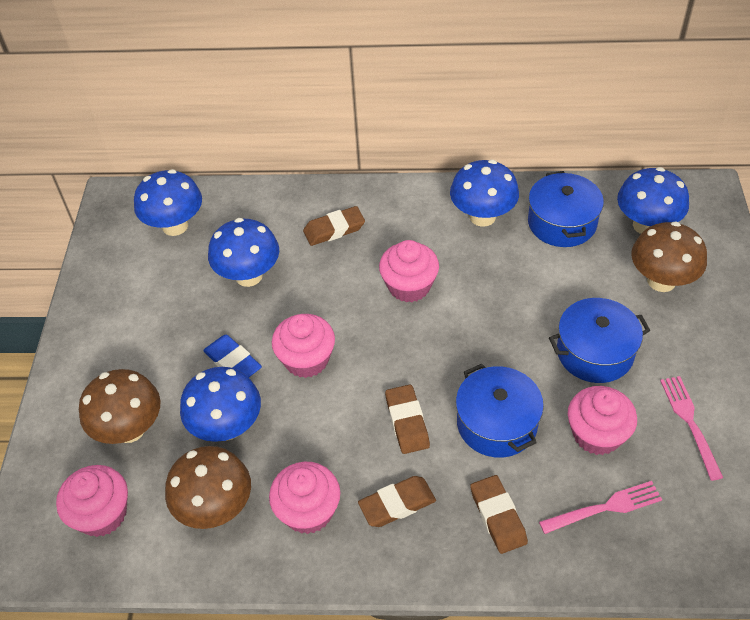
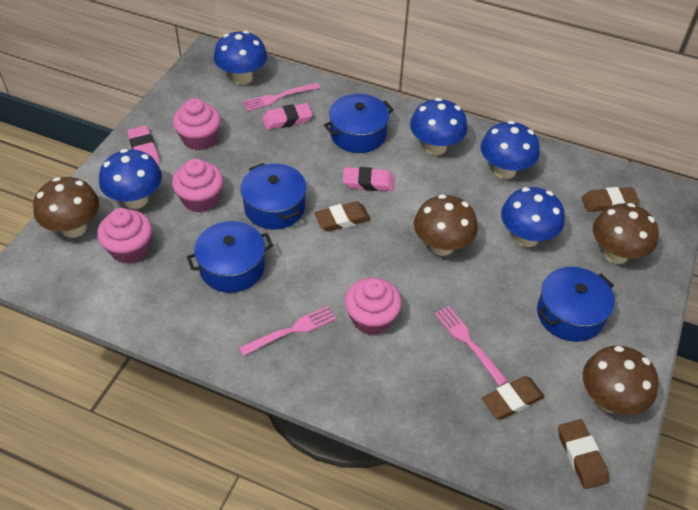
blue eraser: [203,334,262,378] = 1 -> none = 0
blue pot: [456,364,544,458] [528,171,604,247] [549,298,651,383] = 3 -> [187,221,273,293] [240,163,306,229] [324,94,394,153] [537,267,615,342] = 4
brown mushroom: [79,369,160,444] [165,446,251,529] [631,222,707,292] = 3 -> [33,177,99,238] [414,194,478,256] [583,346,659,415] [593,203,659,264] = 4
pink cupcake: [56,465,128,537] [269,462,340,534] [272,314,335,378] [379,240,439,302] [568,386,637,455] = 5 -> [97,208,152,264] [172,158,223,213] [173,98,221,150] [345,278,402,335] = 4
pink eraser: none = 0 -> [127,125,160,165] [262,103,313,130] [343,167,394,191] = 3
pink fork: [539,481,662,534] [660,376,723,481] = 2 -> [239,306,336,356] [243,83,320,111] [435,306,508,386] = 3

